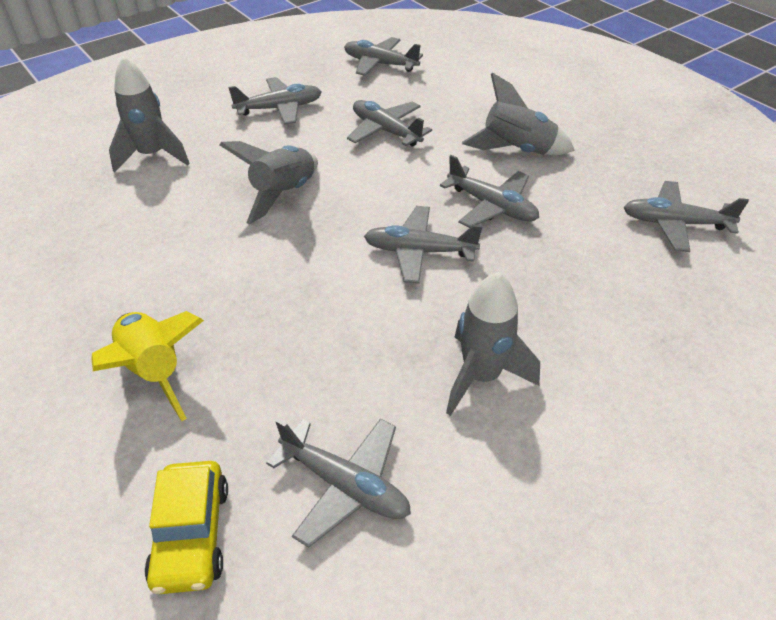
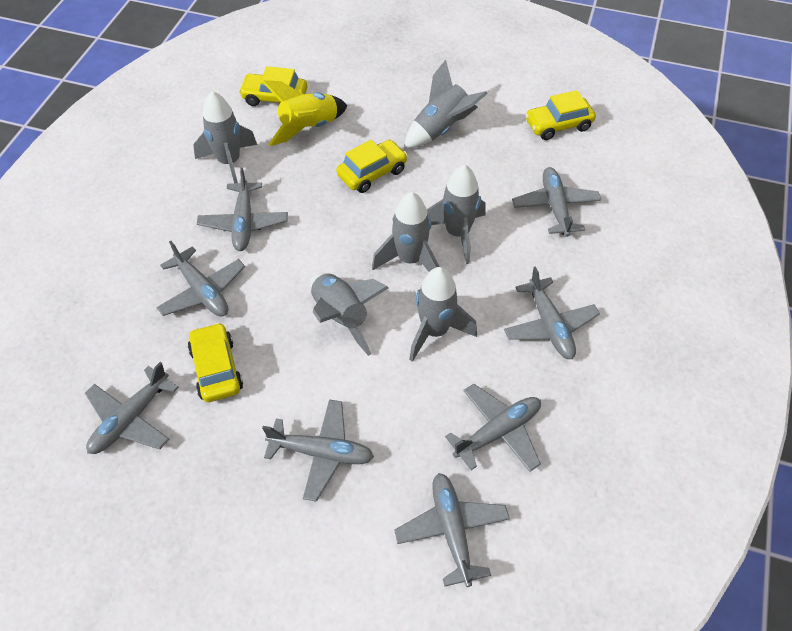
grey plane: [228,77,322,125] [266,419,411,548] [344,37,423,76] [347,100,432,146] [364,206,483,284] [440,155,539,228] [623,181,749,252] = 7 -> [85,362,179,454] [156,241,245,317] [197,168,288,251] [262,399,374,502] [394,473,510,587] [445,384,541,472] [504,267,600,359] [512,167,601,237] = 8
grey rocket: [109,56,190,173] [220,141,318,224] [446,272,540,416] [462,73,575,155] = 4 -> [193,91,257,183] [310,273,389,356] [372,192,439,272] [404,60,488,148] [409,267,477,362] [427,164,486,264] = 6
yellow car: [145,461,228,594] = 1 -> [188,322,243,402] [239,66,307,106] [336,140,408,193] [525,90,596,140] = 4

